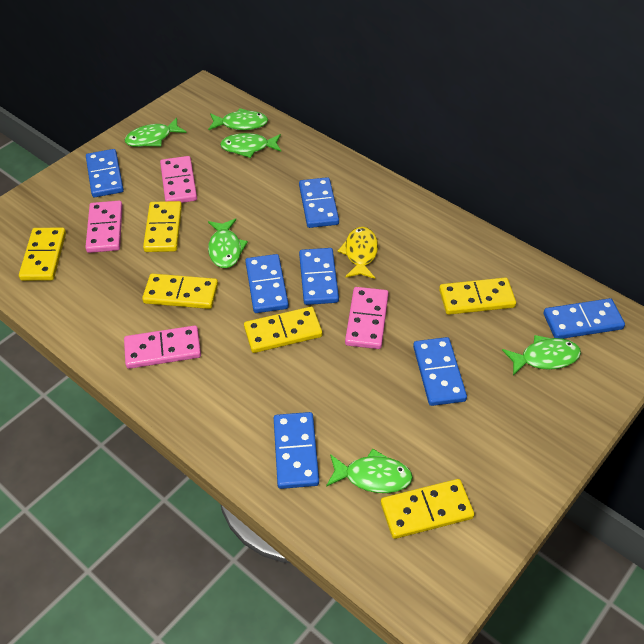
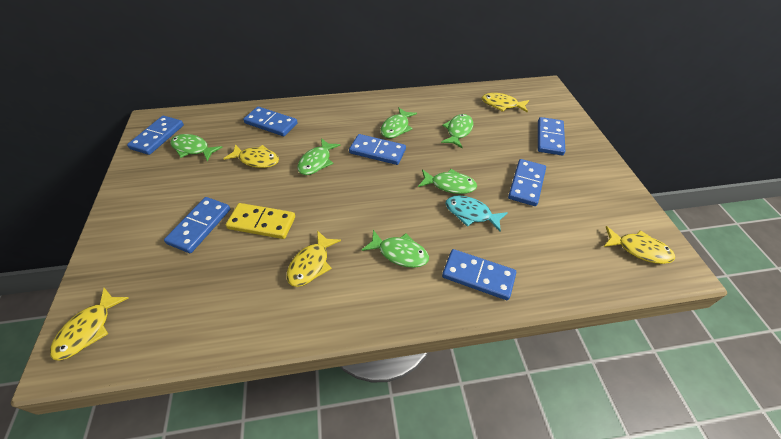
pink domino: [85,201,123,253] [124,325,201,369] [160,156,197,203] [345,287,389,349] = 4 -> none = 0
turquoise fish: none = 0 -> [445,196,508,231] = 1
yellow domino: [19,227,66,281] [142,273,218,309] [143,201,182,252] [244,307,322,353] [381,479,474,539] [439,277,516,315] = 6 -> [226,203,295,239] = 1
yellow fish: [338,227,378,279] = 1 -> [50,288,129,361] [223,144,279,168] [286,230,341,287] [482,93,529,113] [603,226,675,264] = 5

